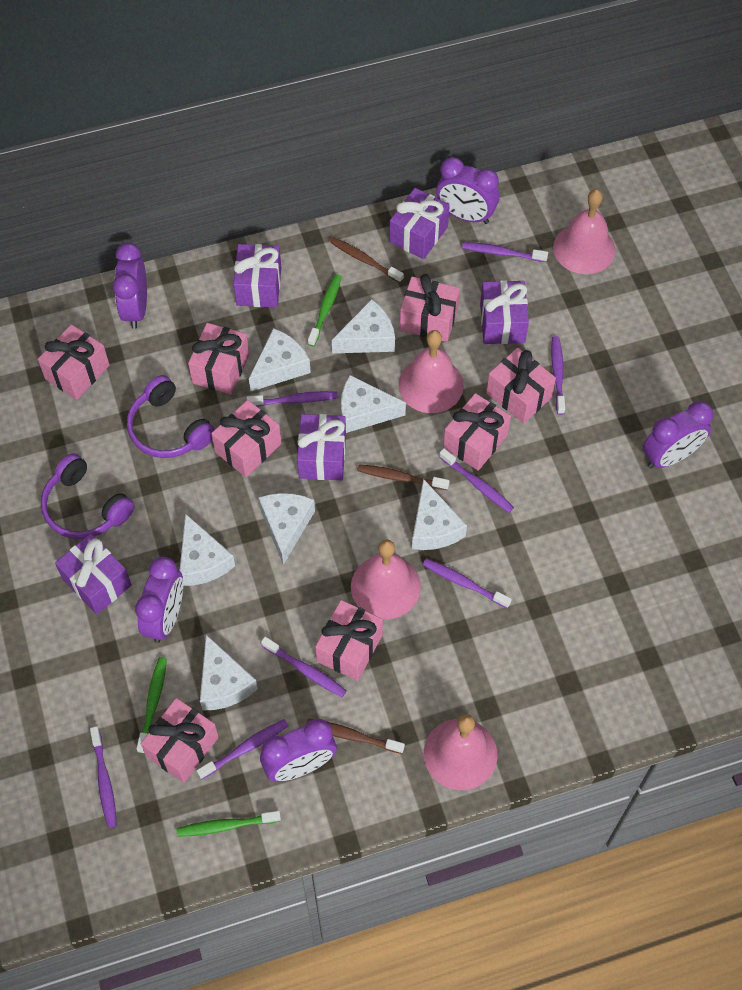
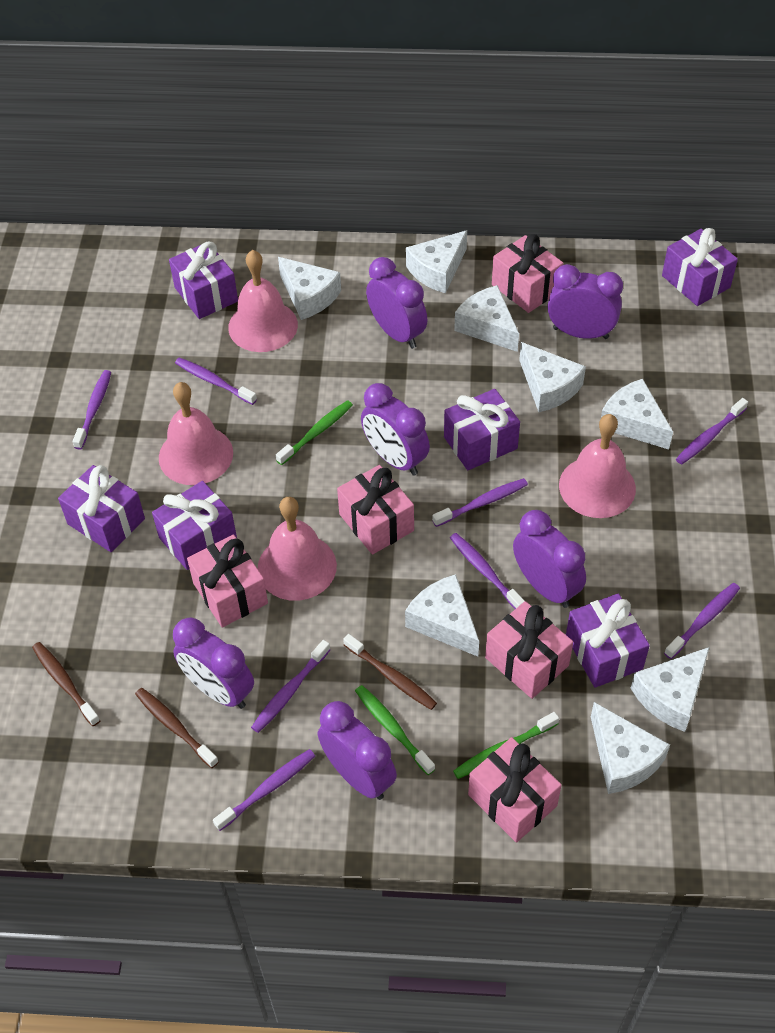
pink gift: [38,324,109,400] [141,698,219,783] [188,323,249,395] [211,400,282,477] [315,600,383,681] [400,274,460,342] [443,393,511,471] [486,348,556,424] = 8 -> [187,535,268,627] [337,465,414,554] [468,737,562,843] [485,601,573,699] [492,234,563,313] = 5
purple clock: [112,243,147,329] [135,557,183,643] [260,719,337,782] [436,157,499,224] [643,401,713,469] = 5 -> [173,618,254,709] [318,701,397,800] [361,383,430,476] [366,257,427,349] [513,510,586,608] [548,264,623,339] = 6
purple gift: [55,534,132,614] [233,244,281,307] [297,414,346,480] [389,188,450,259] [480,280,529,344] = 5 -> [58,465,145,552] [152,481,237,570] [169,242,238,319] [444,389,520,470] [566,594,650,688] [662,228,738,306] = 6
purple headphones: [41,453,134,539] [127,375,215,458] = 2 -> none = 0
white cheese: [180,513,235,586] [200,635,258,711] [249,328,311,392] [258,493,315,565] [332,299,395,353] [341,375,406,433] [412,479,467,550] = 7 -> [278,257,341,320] [405,574,479,657] [406,230,467,293] [454,285,519,352] [519,342,586,412] [591,702,670,794] [599,379,673,450] [631,647,709,732] = 8

